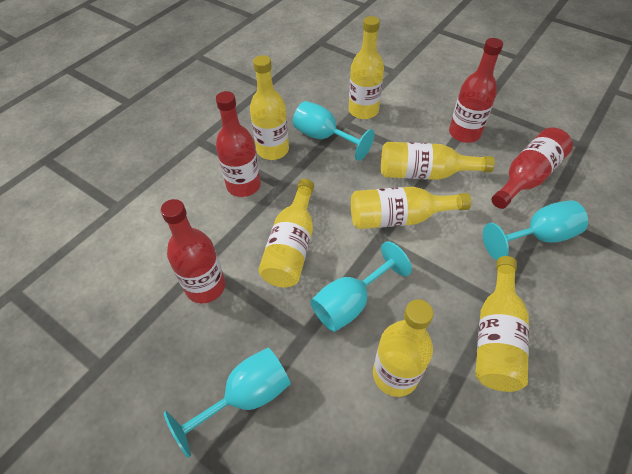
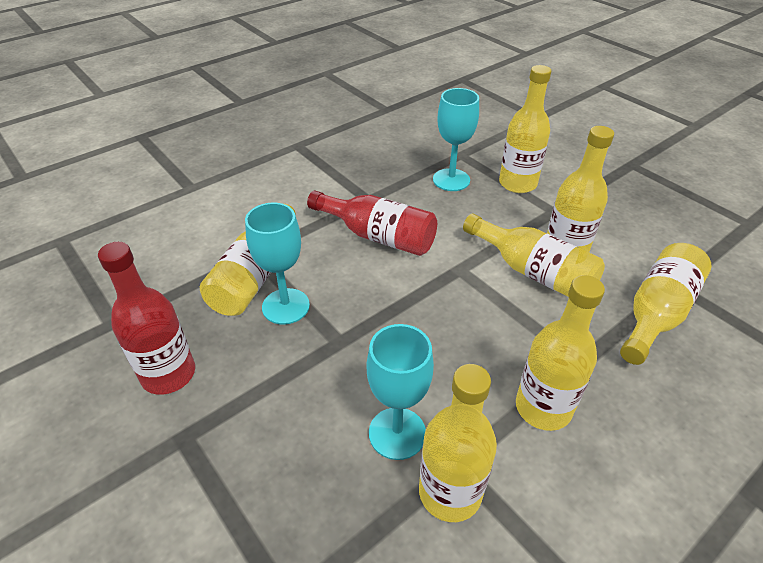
red bottle: [160,199,225,303] [216,91,261,197] [449,38,503,143] [492,127,573,209] = 4 -> [98,242,195,395] [307,191,437,256] = 2
turquoise goblet: [164,348,291,458] [293,101,374,161] [311,241,412,332] [483,200,588,260] = 4 -> [245,203,310,325] [367,324,434,460] [433,88,479,191] = 3

